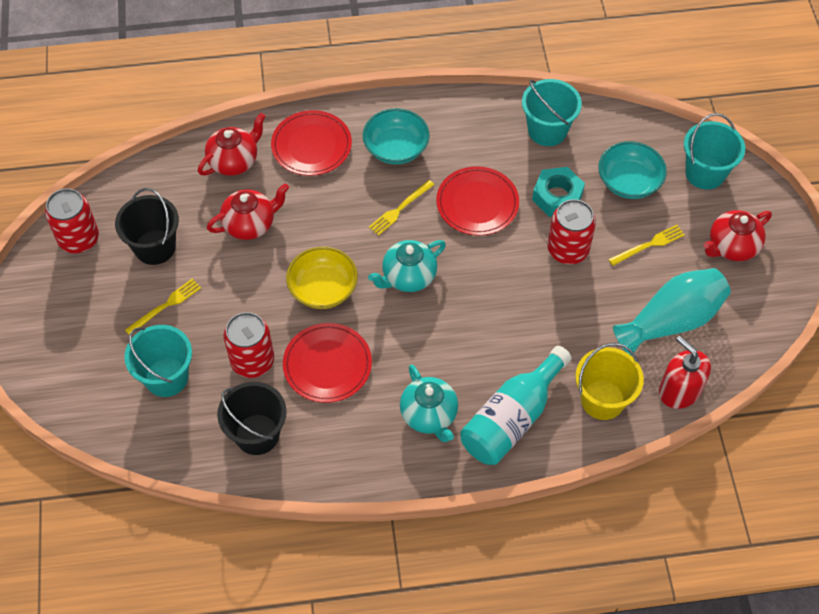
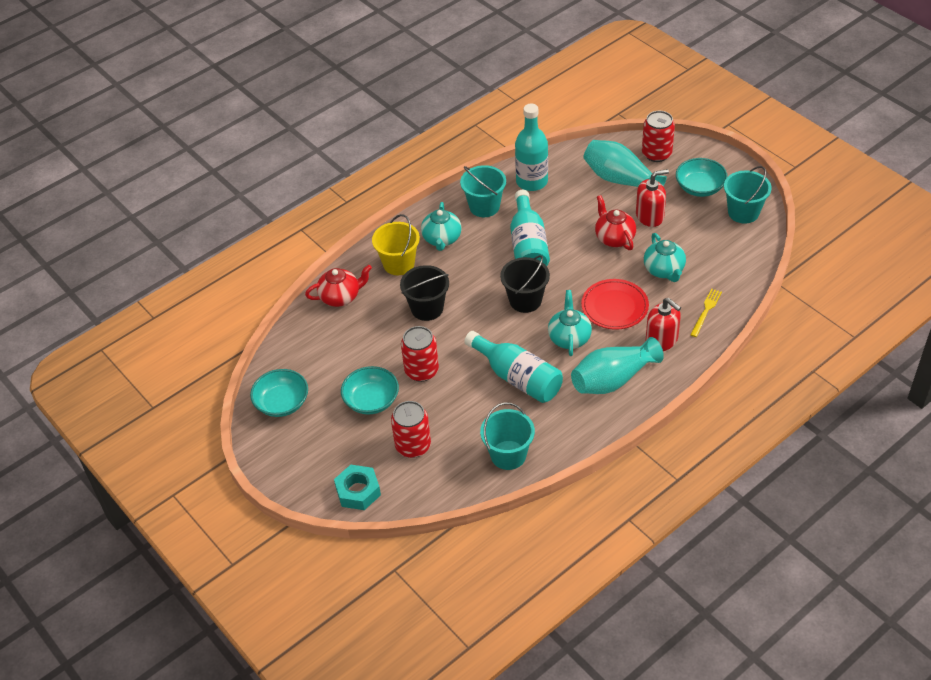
red plate: [271,110,352,176] [283,323,372,403] [436,166,519,235] = 3 -> [581,279,649,330] = 1
red soap dispenser: [659,336,711,409] = 1 -> [636,169,669,227] [646,298,681,351] = 2
red teapot: [198,113,266,176] [207,183,289,240] [703,210,772,261] = 3 -> [305,265,372,307] [595,195,636,250] = 2
turquoise bottle: [460,346,572,465] = 1 -> [464,331,563,403] [510,190,550,266] [515,104,548,191] = 3
turquoise bowl: [363,108,430,164] [598,142,667,199] = 2 -> [250,369,308,417] [341,366,399,414] [676,158,728,197] = 3
turquoise teapot: [368,240,446,292] [400,364,458,442] = 2 -> [421,202,462,251] [548,290,592,356] [644,233,686,282] = 3
turquoise vase: [613,268,731,356] = 1 -> [571,337,664,394] [583,140,667,187] = 2
yellow bowl: [286,247,358,309] = 1 -> none = 0
yellow fork: [125,278,201,335] [369,180,434,236] [608,225,685,266] = 3 -> [690,288,722,337] = 1

